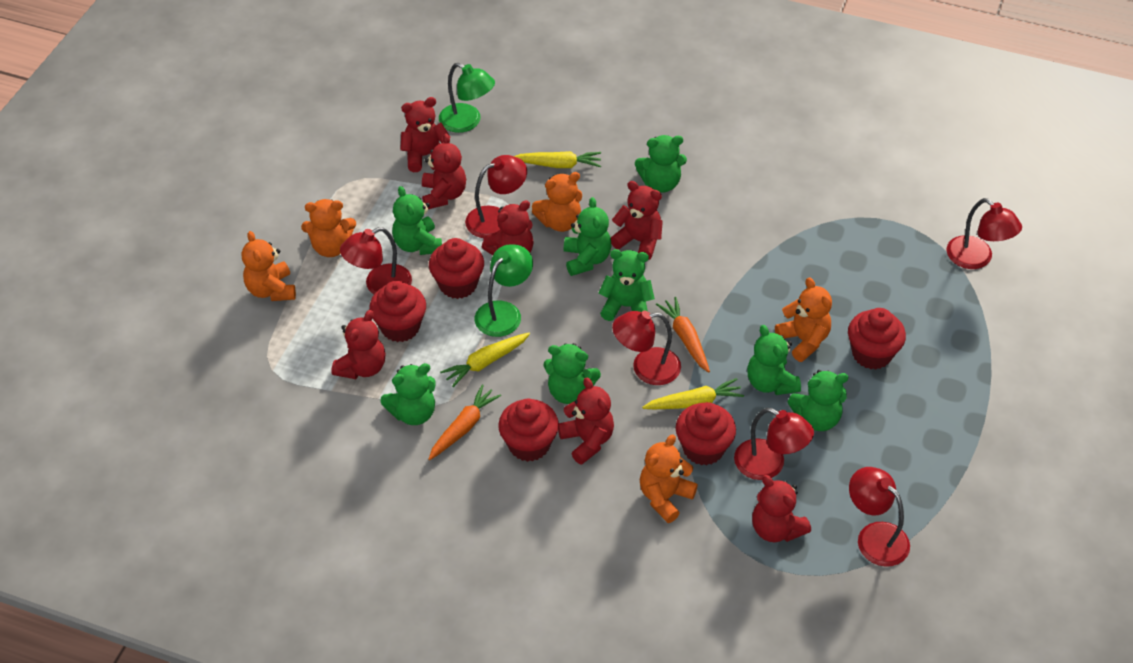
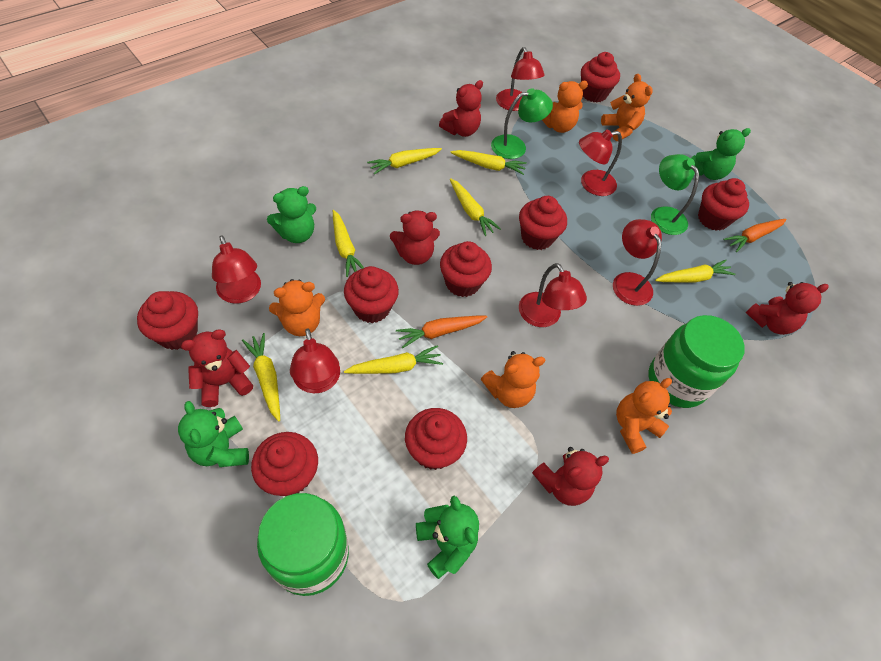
green jar: none = 0 -> [257,493,349,596] [649,315,745,408] = 2
green teddy bear: [380,363,436,425] [392,186,442,255] [543,343,601,404] [564,197,611,276] [599,249,655,321] [635,135,687,193] [747,325,801,395] [787,370,848,431] = 8 -> [178,401,249,467] [267,186,316,243] [416,496,479,579] [691,128,751,180] = 4
red cupcake: [369,281,426,342] [429,238,484,299] [498,399,559,462] [676,402,736,465] [848,308,906,370] = 5 -> [137,291,198,350] [251,432,318,496] [344,266,399,323] [405,408,467,470] [440,241,492,297] [519,196,567,250] [581,52,620,103] [698,178,749,231] = 8
red teddy bear: [332,310,386,379] [400,97,451,172] [422,133,466,209] [482,200,534,255] [558,378,614,465] [611,181,663,260] [752,475,811,542] = 7 -> [181,329,253,407] [390,210,440,265] [439,80,483,137] [532,447,609,506] [746,282,829,335] = 5
yellow carrot: [440,333,530,387] [514,151,601,168] [642,378,744,409] = 3 -> [242,333,280,422] [333,210,364,277] [344,345,443,374] [367,148,442,175] [450,178,501,236] [451,150,527,175] [655,260,736,282] = 7

